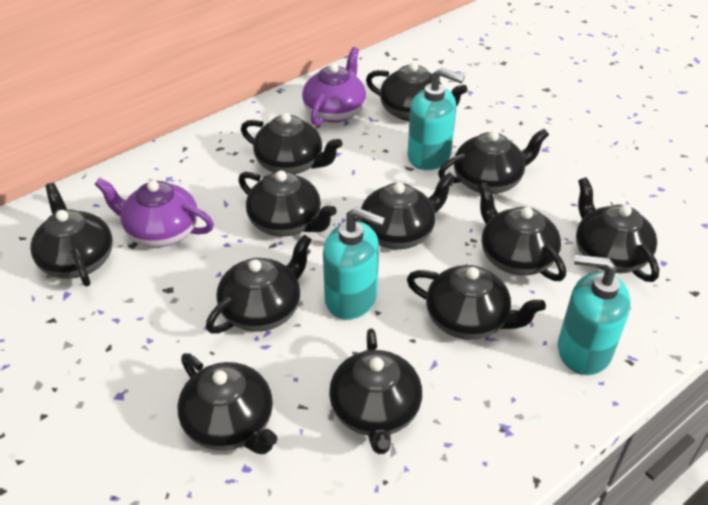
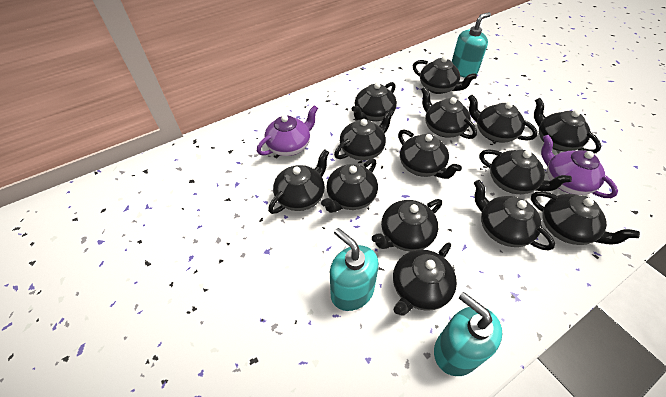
black teapot: [30,183,113,287] [178,353,278,454] [206,234,312,334] [238,171,337,237] [241,113,342,174] [329,328,422,454] [356,172,456,249] [366,62,468,121] [407,265,546,340] [438,129,549,194] [478,182,566,281] [576,177,659,282] = 12 -> [268,149,329,214] [321,159,378,213] [334,109,394,160] [352,82,397,122] [372,199,442,251] [393,242,457,315] [398,130,462,179] [413,56,477,94] [421,87,477,139] [468,95,538,143] [474,180,555,250] [479,149,572,194] [531,191,640,245] [534,98,601,154] = 14

